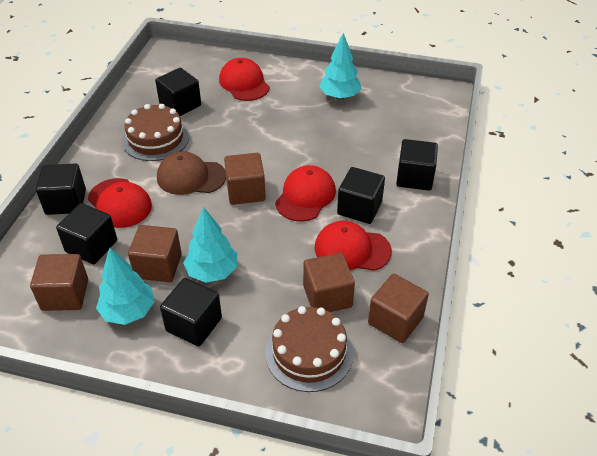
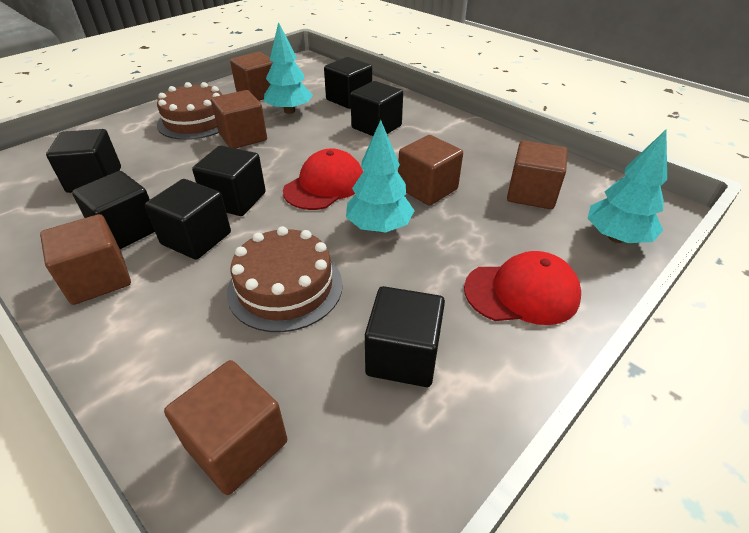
black cube: [36,163,86,215] [56,203,117,264] [155,68,201,116] [160,278,222,347] [337,167,385,224] [396,139,438,191] = 6 -> [46,129,121,193] [72,171,155,249] [145,179,231,260] [192,145,266,216] [324,57,372,109] [350,81,403,136] [365,286,445,387] = 7
brown cap: [157,151,226,195] = 1 -> none = 0
brown cube: [30,254,88,311] [128,225,182,282] [224,153,266,205] [303,253,355,312] [368,274,429,343] = 5 -> [40,214,131,305] [164,360,287,495] [211,90,267,148] [230,52,273,101] [398,135,463,206] [507,141,568,209] = 6
red cap: [88,178,152,228] [219,58,270,101] [275,165,336,222] [315,221,392,271] = 4 -> [283,148,363,210] [464,251,581,325] = 2

